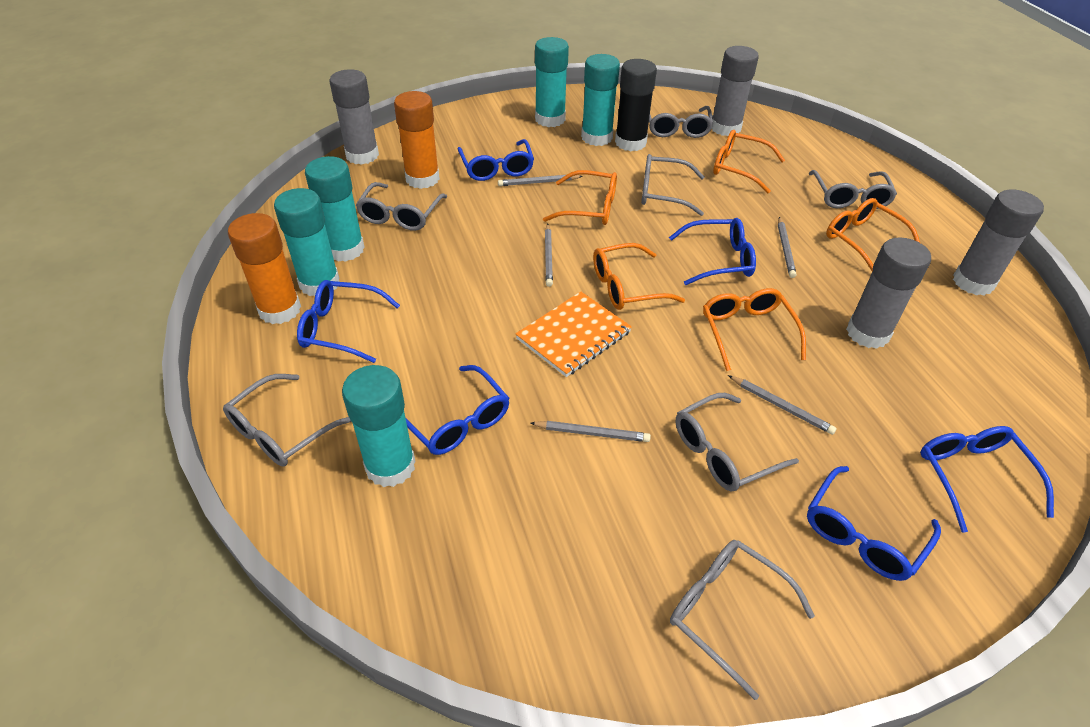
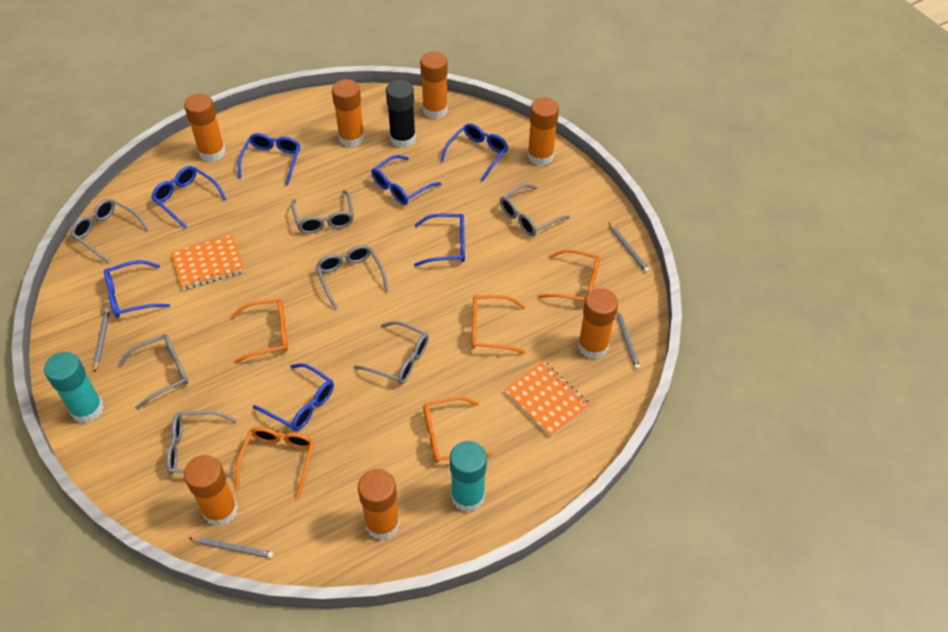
blue glasses: [297,280,400,363] [406,365,509,455] [458,139,534,181] [669,218,756,285] [807,466,941,581] [920,426,1054,533] = 6 -> [104,260,170,318] [151,166,227,228] [238,133,300,185] [253,363,334,431] [371,155,441,205] [414,214,465,266] [440,123,508,181] = 7
grey glue stick: [329,69,379,165] [711,46,759,136] [846,237,931,349] [953,189,1044,295] = 4 -> none = 0
grey pencil: [498,175,583,186] [530,421,651,442] [545,224,553,287] [728,375,837,435] [778,217,796,278] = 5 -> [93,308,110,373] [189,537,274,559] [609,223,649,273] [616,308,640,370] = 4
orange glue stick: [228,213,301,324] [394,91,440,189] = 2 -> [184,93,225,162] [184,455,238,526] [332,79,365,147] [358,469,400,540] [420,52,448,119] [528,98,559,166] [578,288,618,359] = 7
orange notebook: [516,291,632,377] = 1 -> [171,235,245,290] [504,361,590,437] = 2
turquoise glue stick: [274,188,339,296] [305,156,365,262] [342,365,416,487] [535,37,569,127] [581,54,620,146] = 5 -> [44,352,104,423] [450,441,487,512] = 2

